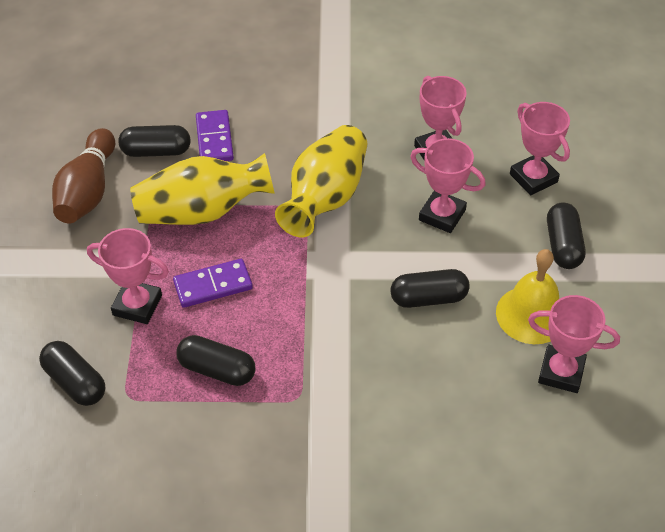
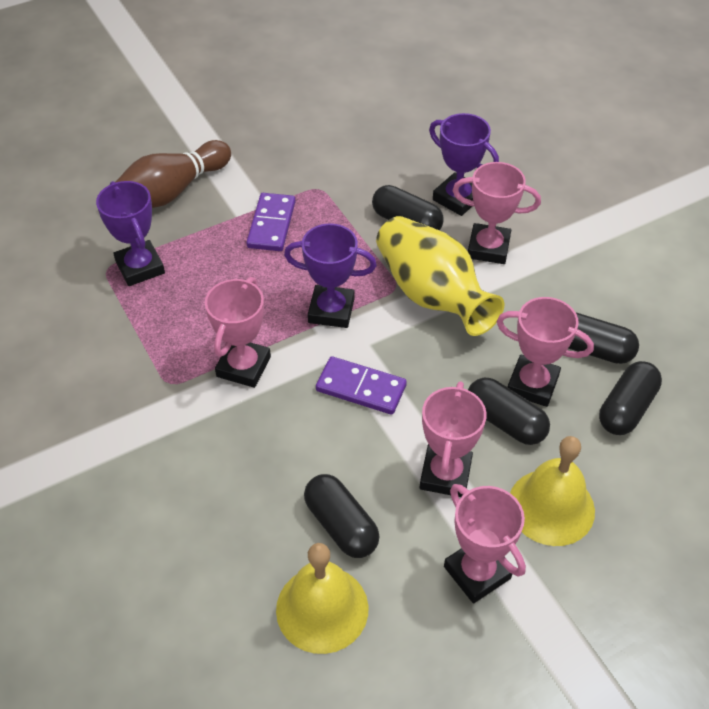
purple trophy: none = 0 -> [96,181,165,286] [284,223,377,328] [429,113,499,216] = 3
yellow bell: [496,249,559,344] = 1 -> [276,543,368,654] [510,436,595,546] = 2
yellow vase: [130,153,275,225] [275,125,368,237] = 2 -> [376,216,505,336] = 1

